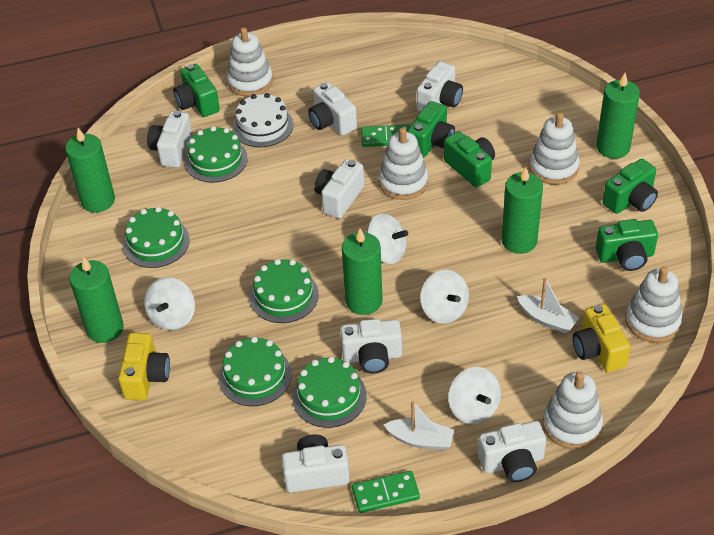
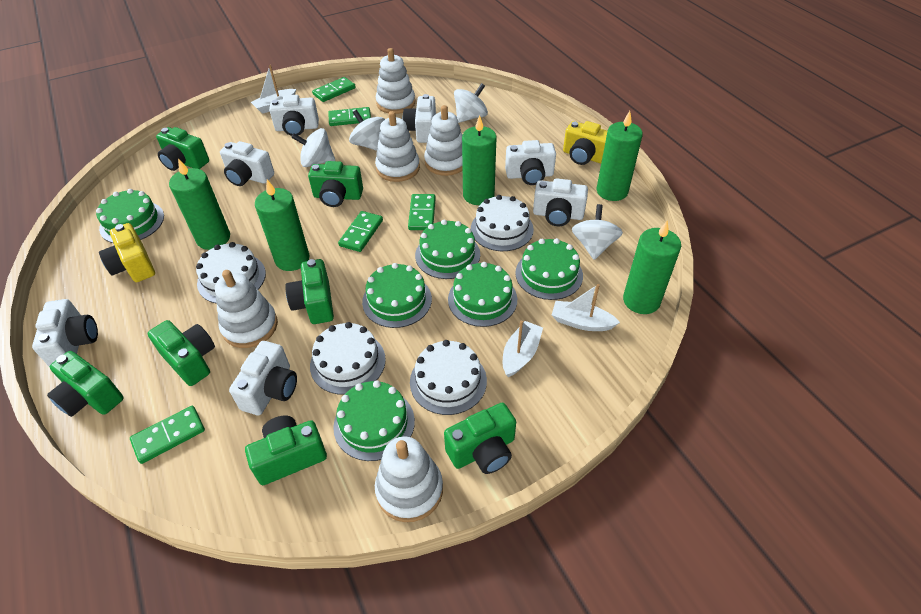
green cake: [123,207,190,268] [185,126,248,183] [219,337,292,406] [249,259,319,323] [292,357,367,428] = 5 -> [96,189,164,243] [333,380,415,461] [362,263,432,328] [415,220,480,279] [448,262,517,327] [515,238,583,300] = 6
green camera: [173,64,220,117] [407,101,455,158] [444,131,495,187] [596,219,658,271] [603,159,658,214] = 5 -> [47,351,124,417] [148,320,215,386] [156,127,209,171] [245,416,327,485] [285,259,334,324] [308,161,363,207] [444,403,516,474] = 7
green domino: [352,471,420,513] [361,125,410,147] = 2 -> [130,406,205,464] [312,77,356,102] [328,107,371,126] [338,211,383,252] [408,194,436,230] = 5
white boat: [384,401,454,450] [517,277,579,333] = 2 -> [251,65,296,114] [503,320,543,377] [552,284,620,331] = 3
white cake: [232,93,293,147] = 1 -> [196,242,266,303] [310,322,386,395] [410,340,487,415] [471,195,534,251] = 4

